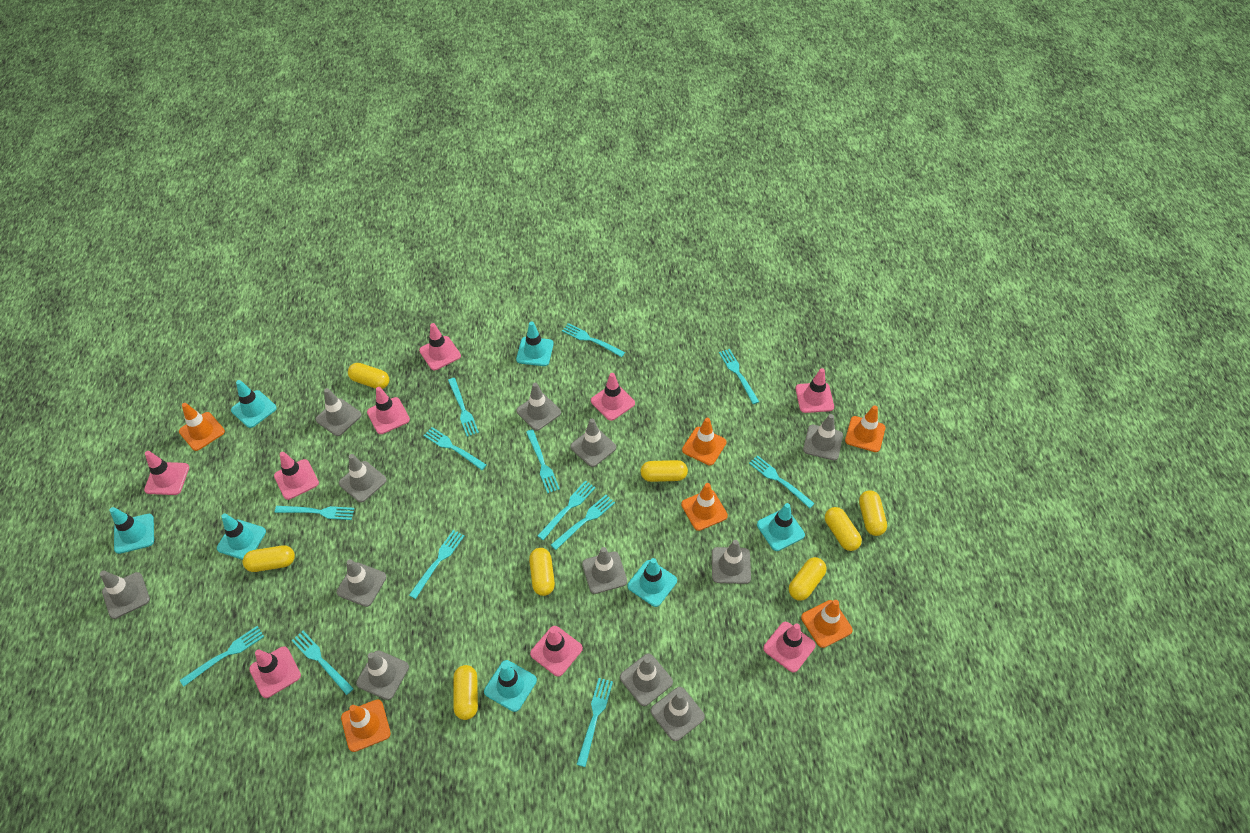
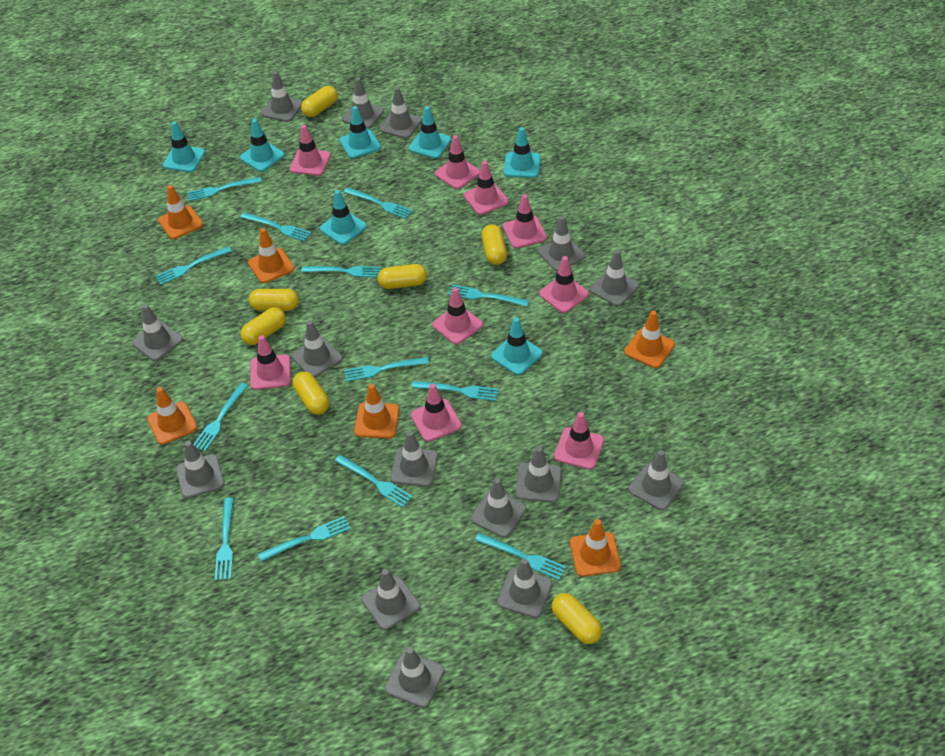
grey traffic cone: [100,570,150,619] [316,388,361,436] [337,559,387,607] [339,454,387,503] [356,650,409,700] [516,383,561,431] [570,419,616,467] [582,547,627,594] [620,653,673,706] [651,687,705,741] [712,540,751,584] [803,414,843,461] = 12 -> [132,304,183,361] [176,441,224,498] [261,71,302,122] [292,320,342,378] [342,77,384,129] [362,569,420,630] [380,87,422,139] [385,647,444,708] [390,431,438,487] [471,478,526,538] [497,558,552,618] [516,446,562,502] [537,216,585,271] [590,250,639,306] [629,450,684,510] = 15
yellow capsule: [243,546,295,572] [348,363,389,389] [453,665,478,720] [529,548,555,596] [640,460,688,482] [789,557,827,601] [825,507,862,551] [859,490,887,536] = 8 -> [240,307,286,345] [249,289,299,311] [293,372,329,415] [301,86,338,117] [378,264,427,289] [481,224,507,265] [552,593,602,644] = 7

